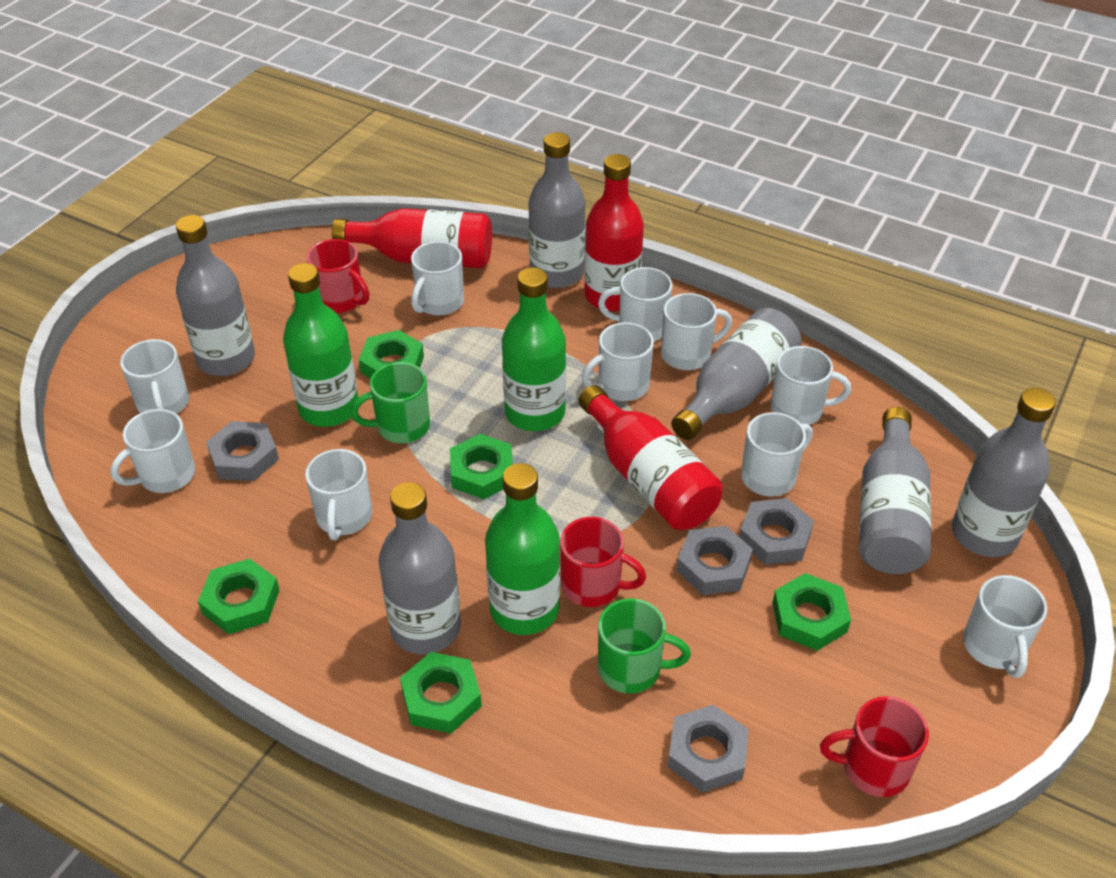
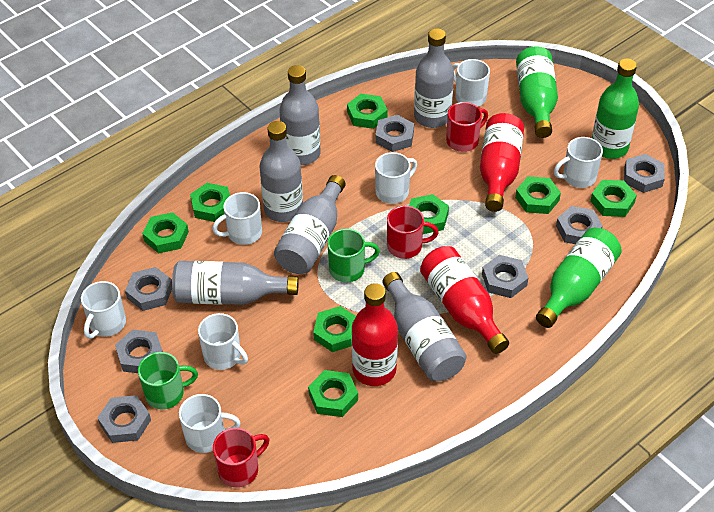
green nut: [198,558,280,634] [359,330,424,379] [400,652,482,733] [450,434,513,499] [772,573,851,651] = 5 -> [142,212,189,253] [190,183,230,222] [308,370,358,417] [313,306,356,352] [347,94,388,129] [409,194,449,234] [515,176,561,214] [590,180,637,217] = 8
grey nut: [206,421,279,481] [667,705,749,793] [676,526,753,595] [739,498,814,565] = 4 -> [97,395,151,443] [115,329,163,373] [125,267,172,311] [375,115,414,152] [482,255,528,298] [556,206,603,244] [624,154,665,193] = 7
white mug: [111,409,195,493] [120,339,189,414] [305,449,372,540] [411,241,464,315] [582,322,654,401] [598,267,673,341] [661,293,732,370] [741,412,813,497] [770,346,851,425] [963,575,1047,678] = 10 -> [81,281,126,339] [179,394,240,453] [198,313,248,370] [212,192,262,245] [375,152,417,204] [452,59,490,106] [554,137,603,188] = 7

